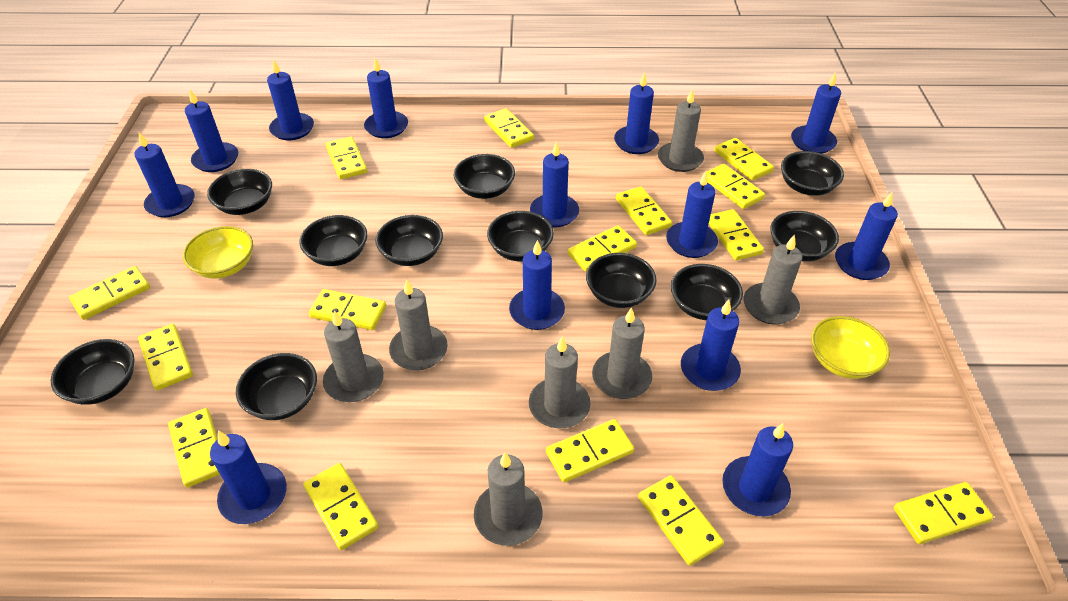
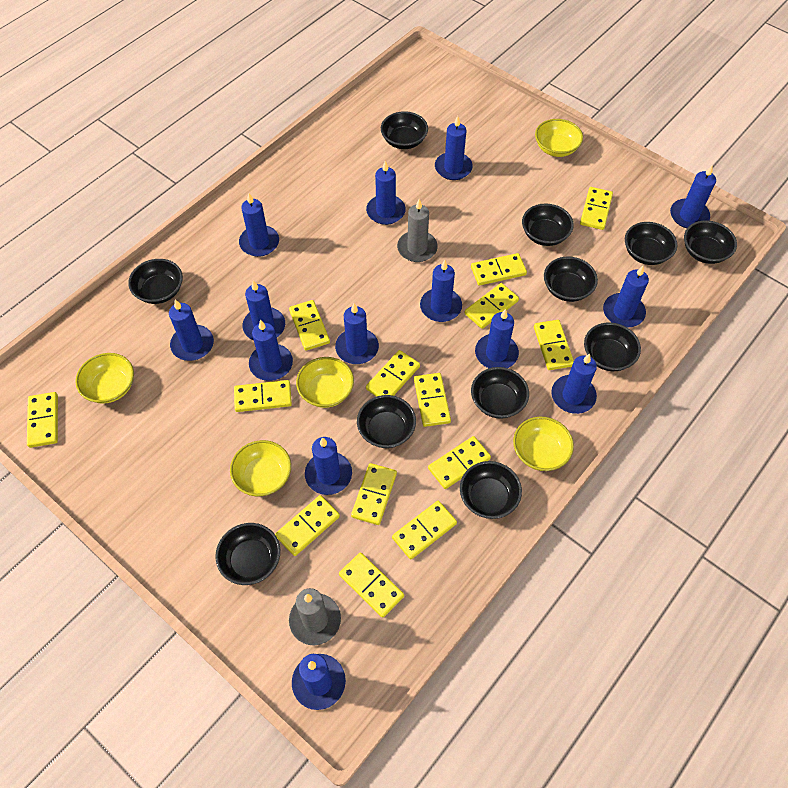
blue candle: [134,132,195,217] [185,90,238,172] [210,431,287,524] [267,59,314,140] [364,58,408,138] [509,240,565,330] [530,141,579,227] [614,72,659,154] [666,171,718,258] [681,300,741,391] [723,423,793,517] [791,72,841,154] [835,192,898,280] = 13 -> [169,299,214,361] [239,194,279,257] [242,280,285,341] [249,320,293,381] [292,654,346,710] [305,437,352,495] [335,304,379,364] [366,161,406,225] [420,260,462,322] [435,116,473,180] [475,309,519,368] [551,353,597,414] [603,266,649,328] [670,165,716,228] = 14
grey candle: [323,310,384,402] [389,279,448,370] [474,452,543,546] [529,336,590,428] [592,307,652,399] [658,89,704,172] [744,234,802,325] = 7 -> [289,588,341,645] [397,199,438,262] = 2
yellow bowl: [183,226,253,279] [811,316,890,379] = 2 -> [75,353,134,404] [230,440,291,496] [296,357,354,408] [513,417,574,471] [535,119,583,157] = 5
yellow domino: [69,266,150,320] [138,324,193,390] [168,408,220,488] [303,463,378,550] [309,289,386,330] [326,137,367,179] [484,108,534,148] [546,419,634,482] [568,225,637,272] [616,186,672,235] [638,475,724,566] [703,164,765,209] [709,209,764,260] [714,138,774,181] [894,482,994,544] = 15 -> [27,392,58,448] [234,380,292,412] [275,495,340,556] [289,300,330,351] [339,552,404,618] [351,463,397,525] [366,350,420,397] [392,501,457,559] [414,373,451,427] [428,436,491,489] [464,283,519,329] [471,253,527,285] [534,320,574,370] [580,187,613,230] = 14

